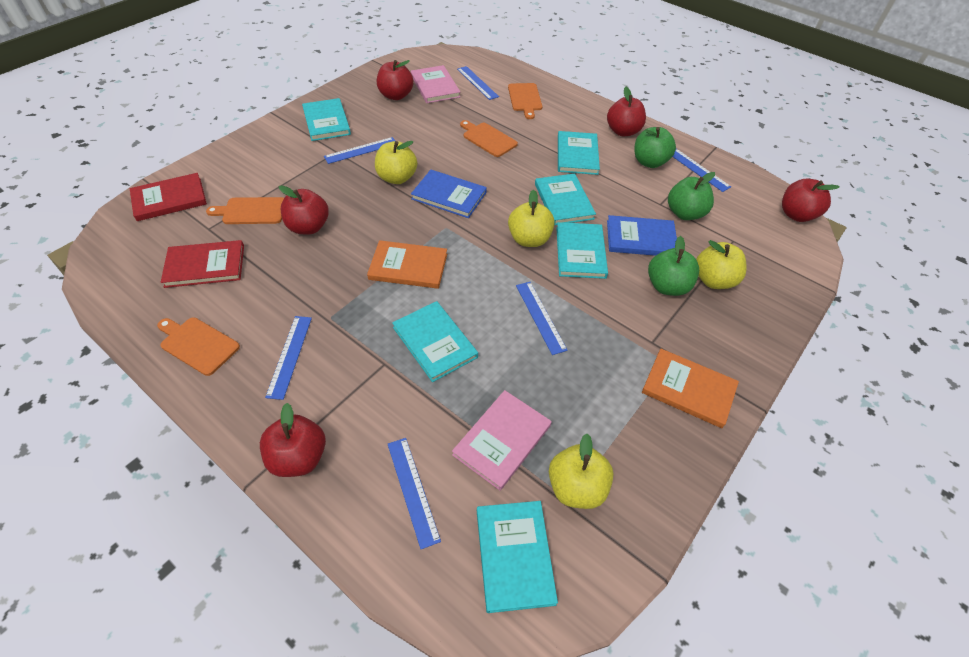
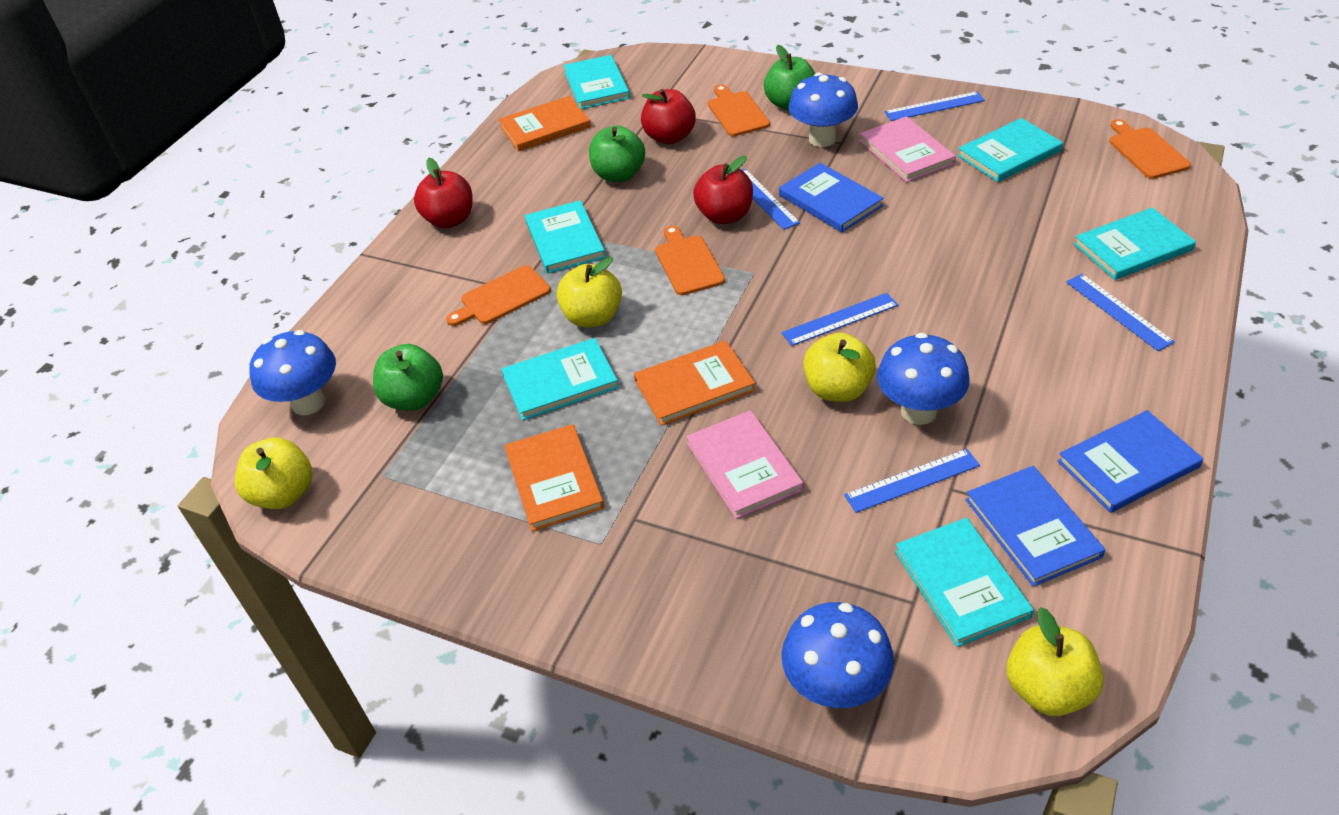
blue book: [411,170,487,218] [607,215,677,256] = 2 -> [779,163,884,232] [966,466,1105,587] [1058,410,1203,513] = 3
blue mushroom: none = 0 -> [249,330,336,415] [781,602,894,708] [789,73,858,147] [877,333,970,425] = 4
blue ruler: [265,316,312,400] [324,137,395,164] [388,438,441,549] [457,66,499,100] [516,282,568,355] [673,149,731,192] = 6 -> [742,169,800,230] [782,293,898,346] [844,449,980,513] [885,91,985,121] [1066,274,1175,351] = 5
orange book: [367,240,447,289] [642,349,739,428] = 2 -> [498,96,591,152] [504,424,604,531] [634,340,756,426] = 3
red apple: [260,403,326,477] [279,185,329,234] [377,60,414,100] [607,87,646,136] [782,179,839,222] = 5 -> [414,158,473,228] [641,89,696,144] [693,156,753,224] = 3
red book: [130,173,207,221] [161,240,244,288] = 2 -> none = 0

